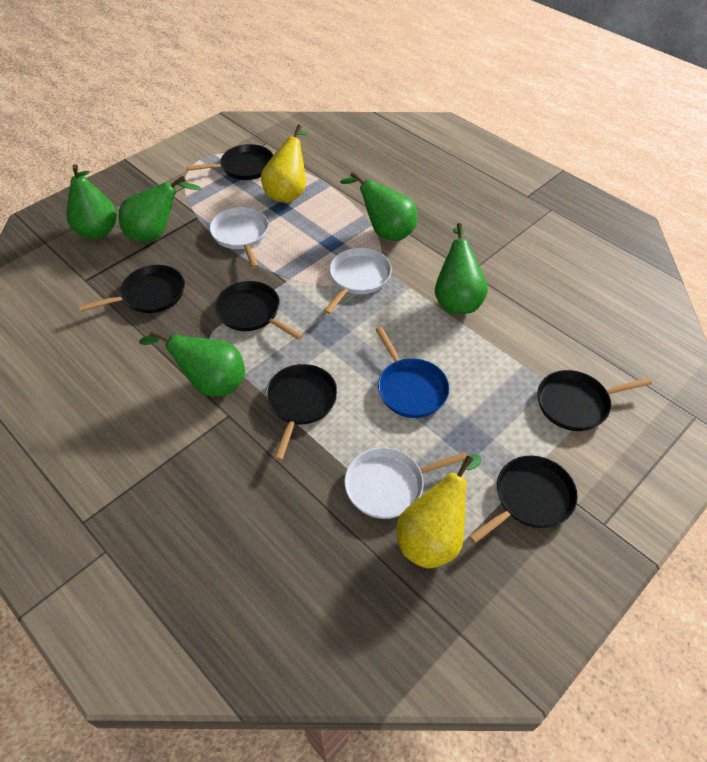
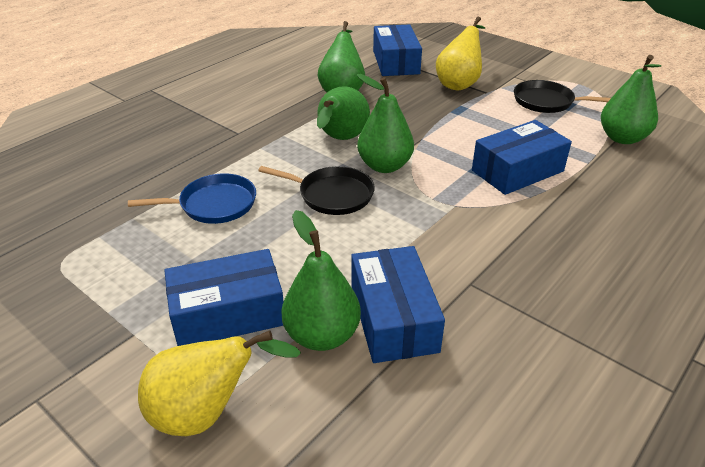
black pan: [79,265,185,313] [186,144,273,180] [215,281,303,340] [266,364,338,460] [469,456,578,544] [537,370,652,431] = 6 -> [258,166,375,215] [514,80,611,113] = 2
blue box: none = 0 -> [164,249,284,346] [351,246,445,363] [373,25,422,76] [472,120,572,195] = 4
white pan: [210,207,268,268] [324,248,392,314] [344,448,468,519] = 3 -> none = 0

